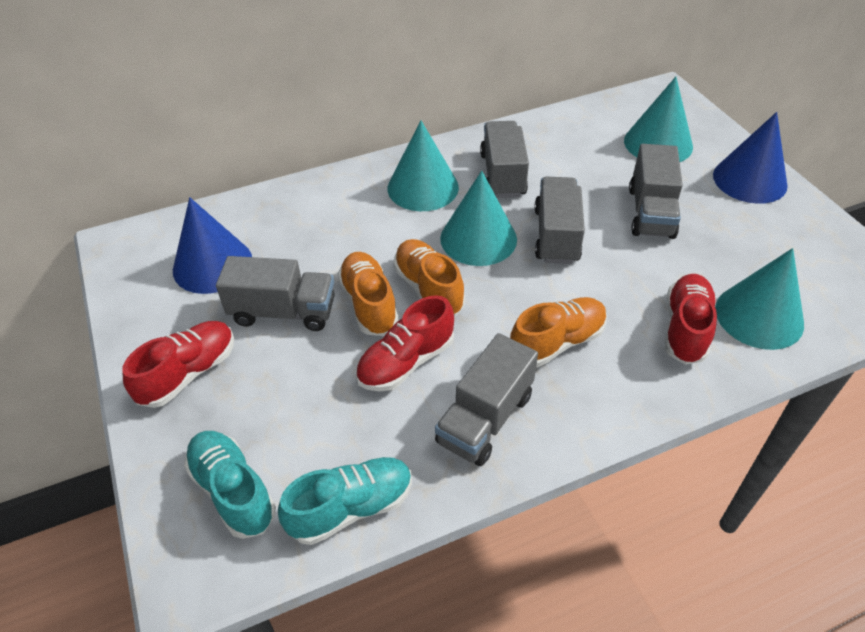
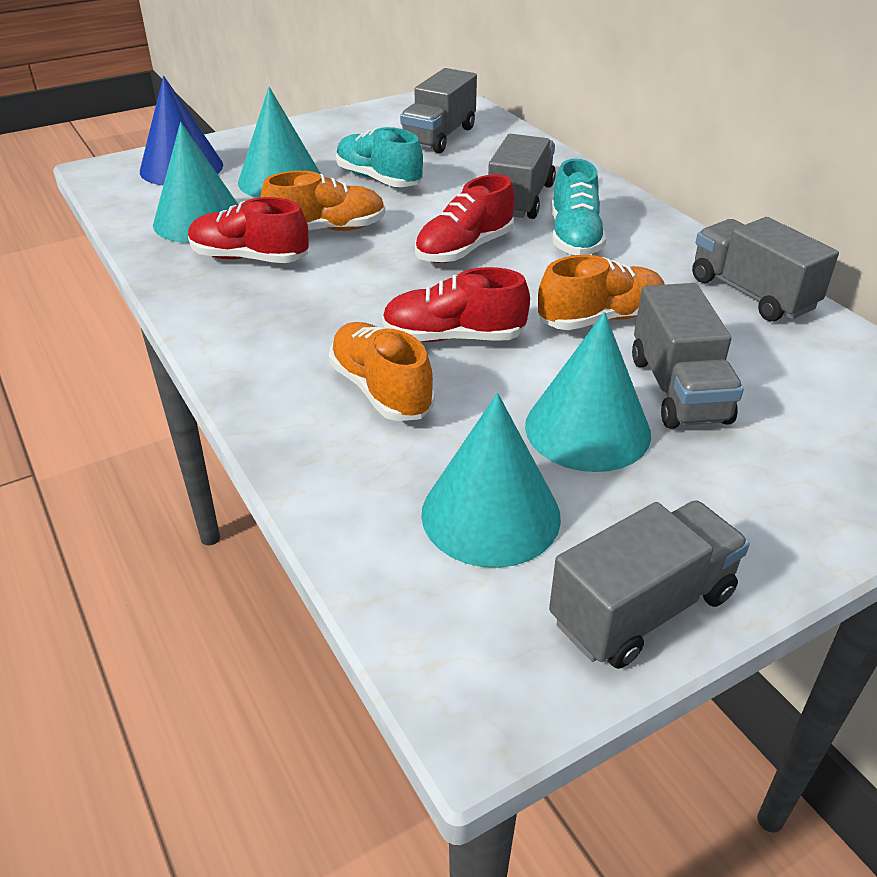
blue cone: [173,197,252,294] [713,112,788,204] = 2 -> [140,76,223,185] = 1

